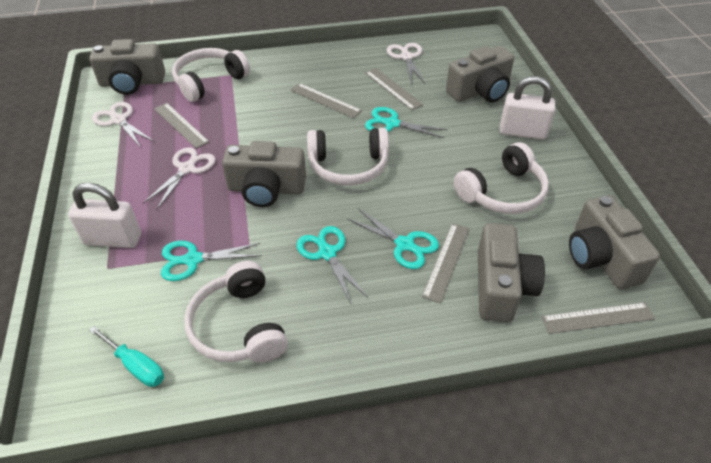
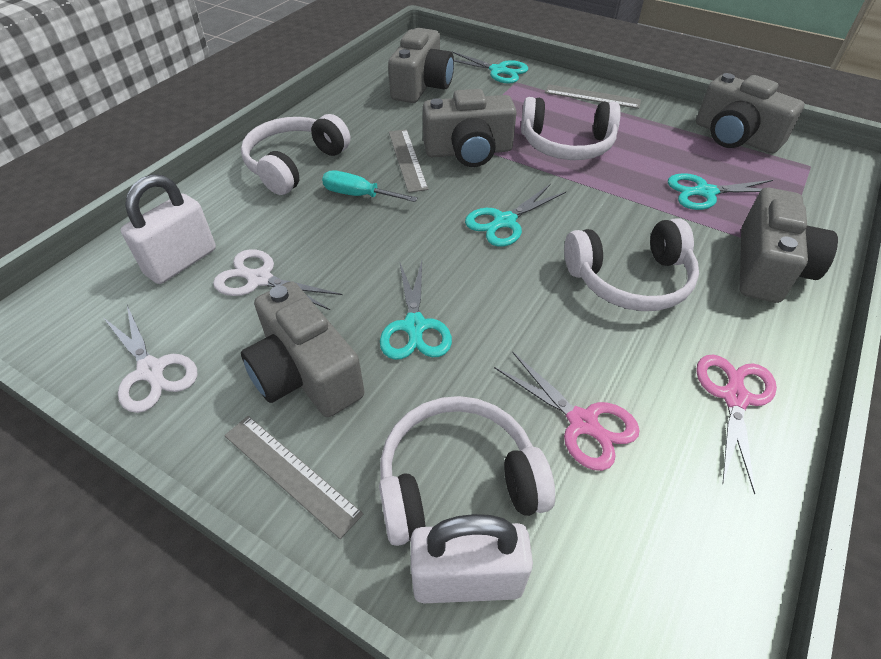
grey ruler: [154,103,209,149] [291,83,362,118] [365,68,423,110] [422,223,469,303] [542,302,655,334] = 5 -> [224,416,363,539] [389,129,428,193] [545,84,641,109] = 3
pink scissors: none = 0 -> [494,351,640,471] [696,355,777,495] = 2
white scissors: [92,102,153,148] [143,147,216,209] [387,43,425,84] = 3 -> [103,305,198,413] [213,249,343,310] = 2

